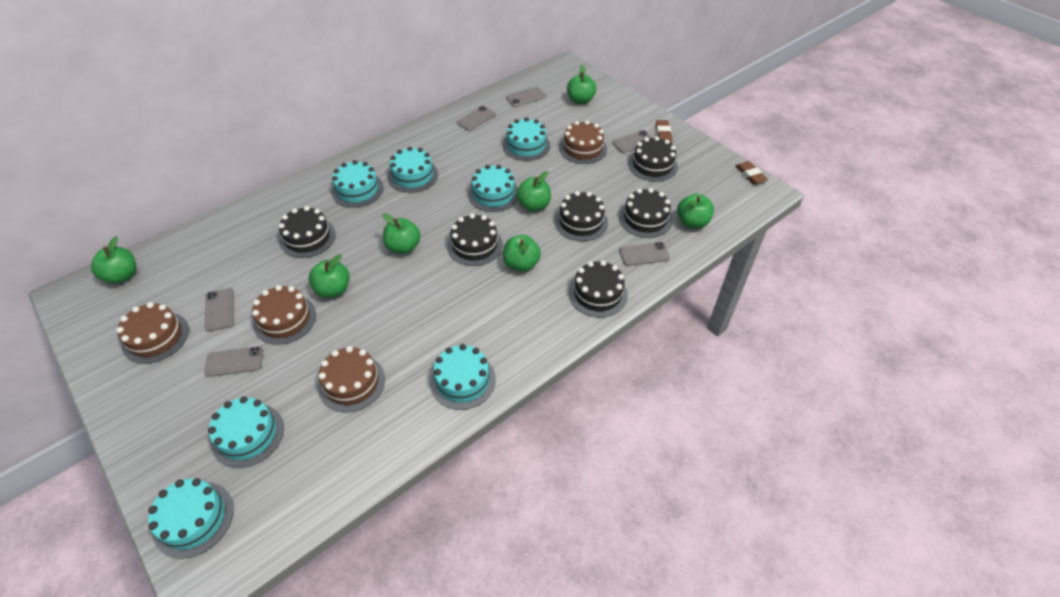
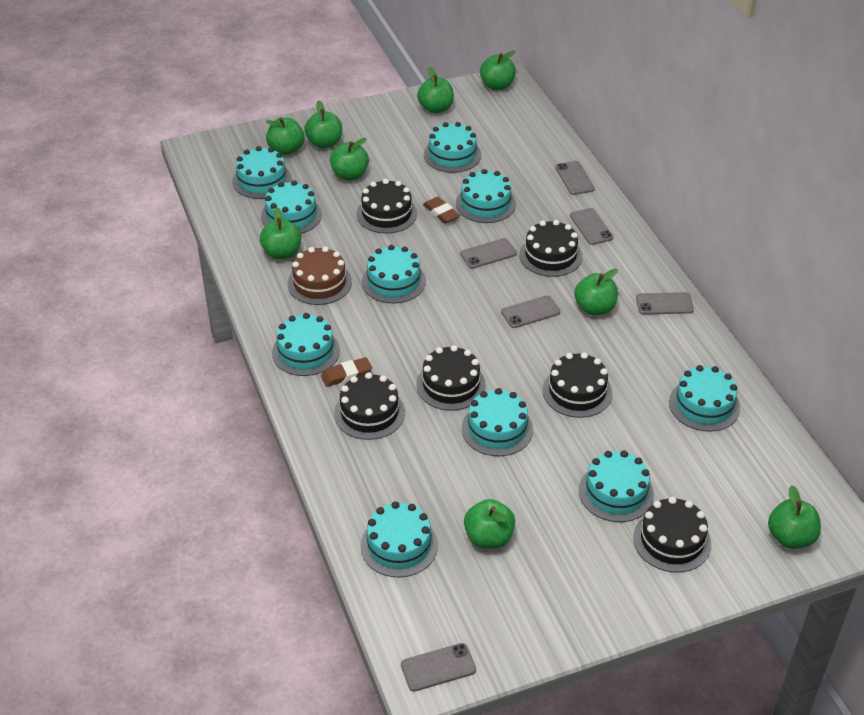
brown cake: [116,302,189,364] [252,285,316,345] [318,346,385,412] [559,120,607,164] = 4 -> [288,246,352,305] = 1
green apple: [91,236,136,284] [309,254,350,298] [382,213,421,254] [503,235,541,272] [516,171,551,212] [567,65,596,104] [677,194,714,229] = 7 -> [260,207,301,260] [266,117,305,155] [304,100,342,149] [330,138,369,180] [417,67,454,114] [464,499,515,549] [480,50,516,90] [574,269,618,315] [768,485,821,549] = 9
turquoise cake: [148,478,234,559] [208,396,284,468] [331,160,383,208] [388,147,438,193] [430,344,496,410] [468,165,518,212] [503,117,550,161] = 7 -> [232,146,292,199] [261,180,322,234] [272,313,340,376] [360,501,438,577] [362,245,426,303] [424,122,481,173] [456,169,516,223] [462,388,533,456] [579,451,654,522] [669,365,740,432] = 10

